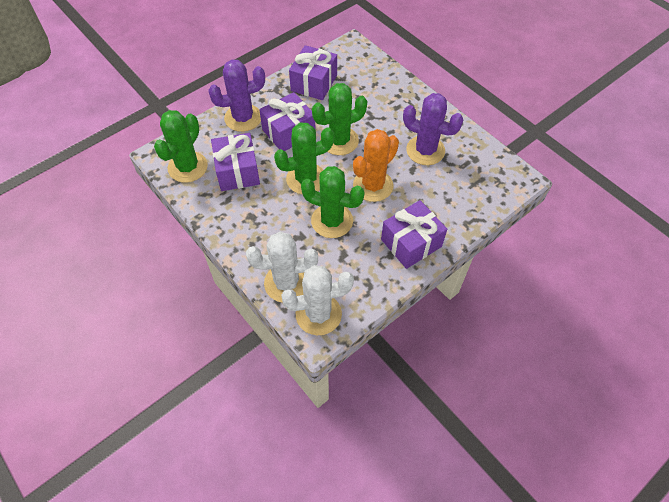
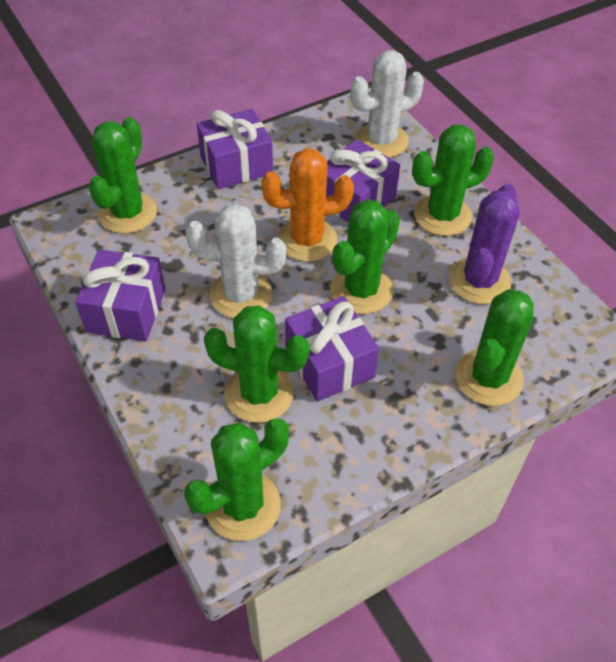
green cactus: [154,110,208,183] [274,123,334,195] [301,166,365,238] [312,83,367,155] = 4 -> [89,117,157,233] [184,418,289,541] [204,305,310,423] [331,199,400,314] [412,125,494,236] [455,289,534,406] = 6
purple cactus: [208,60,265,132] [403,93,463,165] = 2 -> [449,184,520,304] = 1

